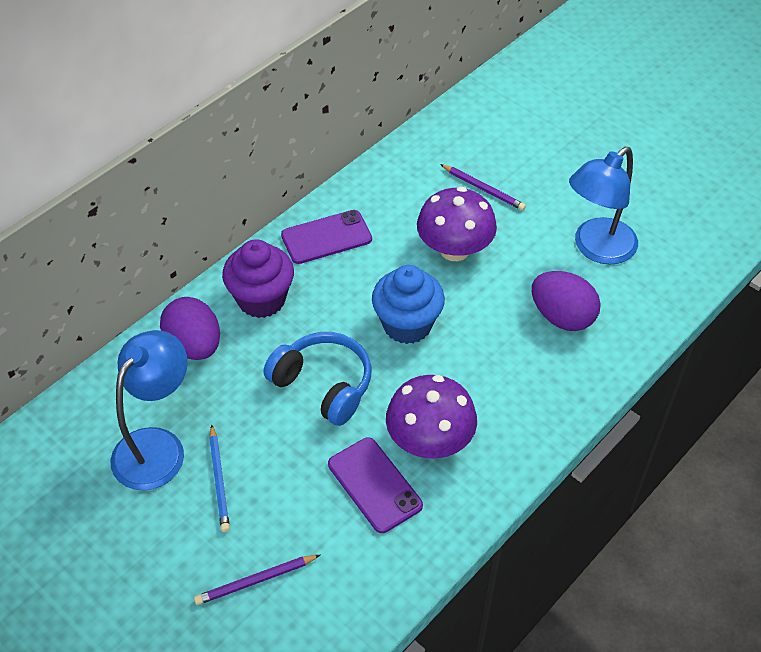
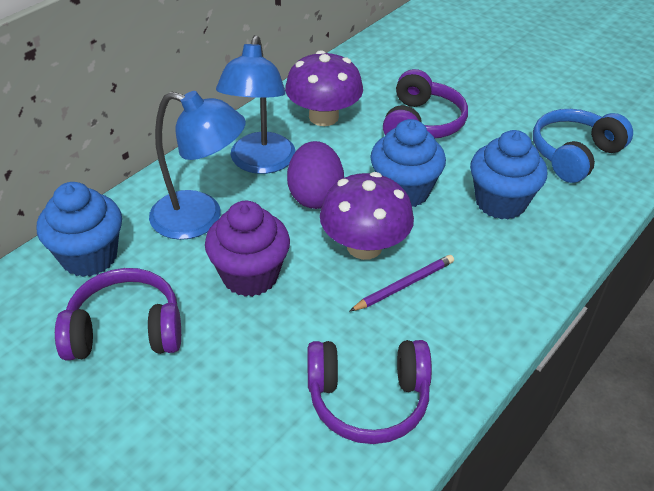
blue cupcake: [372,265,445,344] = 1 -> [37,182,122,277] [370,119,446,207] [470,130,547,219] = 3
blue pencil: [209,424,230,532] = 1 -> none = 0
purple egg: [160,297,220,360] [532,271,601,331] = 2 -> [287,141,344,209] = 1
purple headphones: none = 0 -> [55,268,181,360] [307,340,432,444] [383,69,468,138] = 3
purple pencil: [194,555,320,605] [440,164,526,210] = 2 -> [350,255,454,311] = 1
purple phone: [281,210,372,264] [328,437,423,533] = 2 -> none = 0

